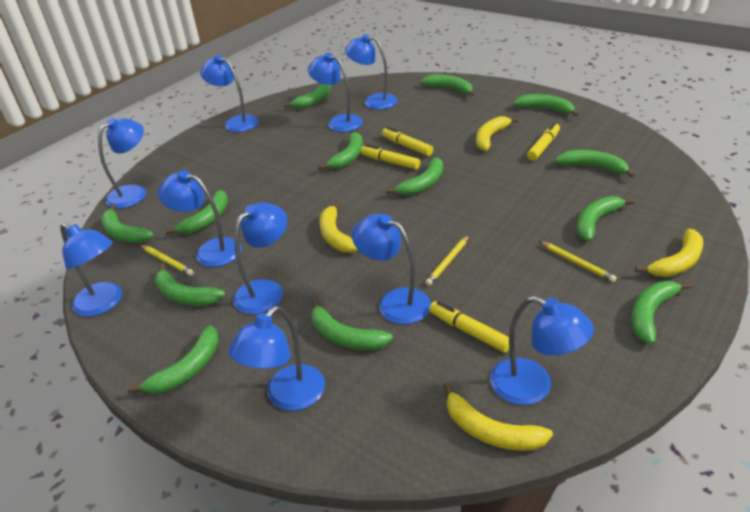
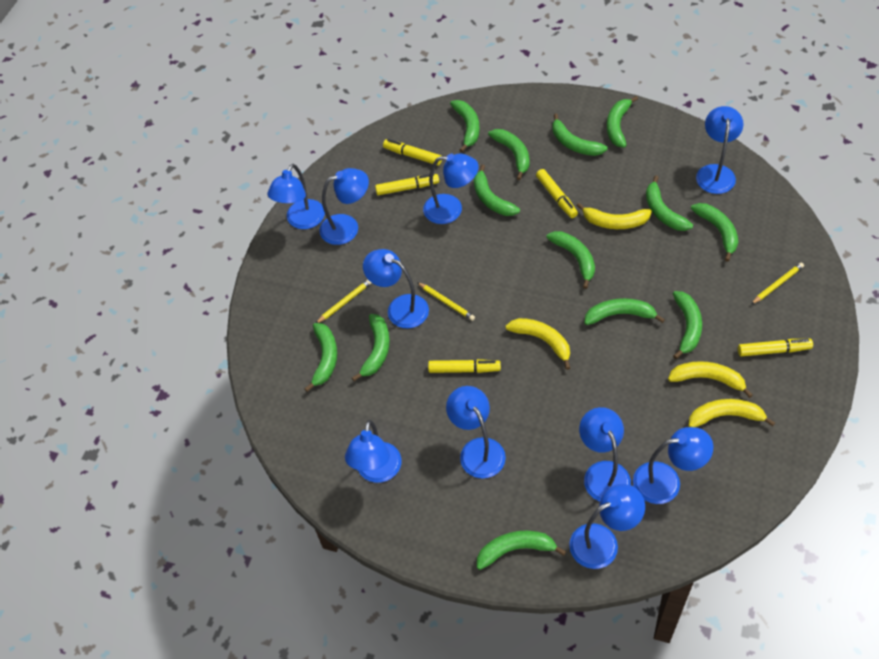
yellow marker: [361,144,420,169] [382,127,433,156] [429,301,509,353] [527,122,560,161] = 4 -> [375,174,439,195] [383,139,442,166] [428,359,501,373] [536,169,578,218] [738,338,813,356] = 5

